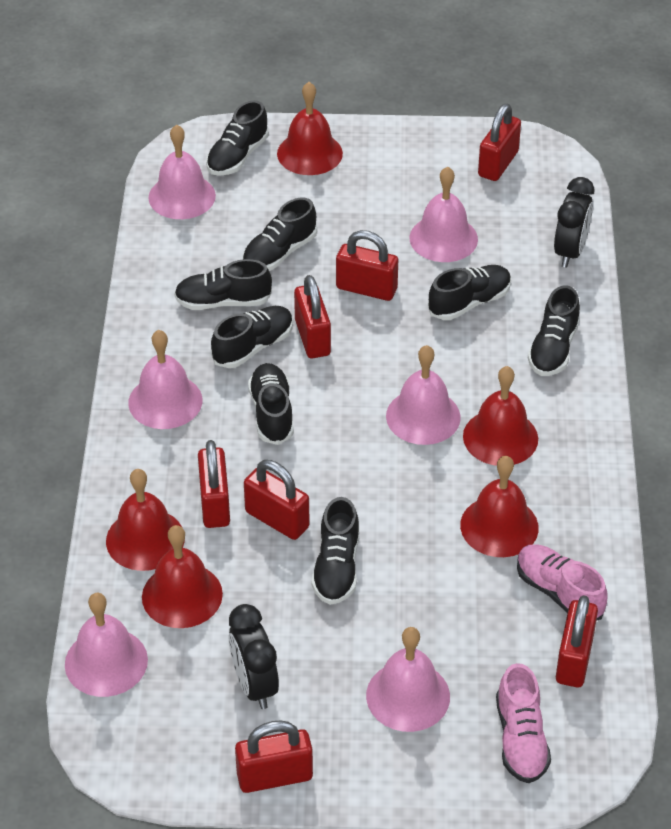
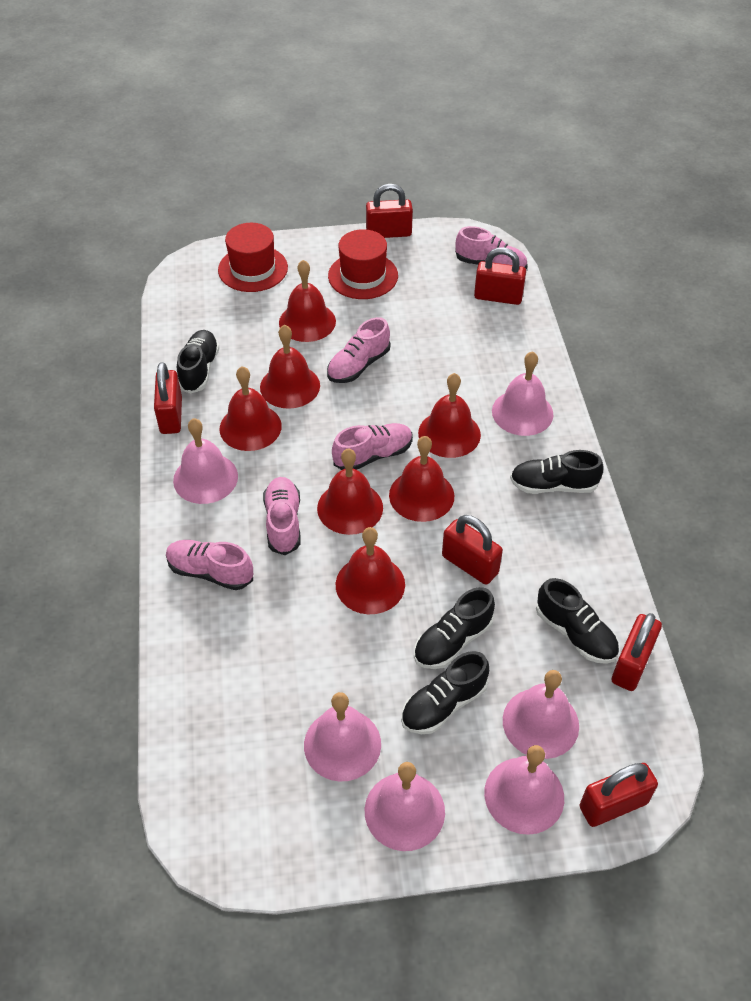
black clock: [229,604,279,709] [554,177,594,268] = 2 -> none = 0
black shoe: [174,259,272,310] [206,100,269,176] [211,306,293,368] [242,197,317,271] [248,363,294,445] [312,497,360,605] [428,265,511,320] [528,285,580,376] = 8 -> [177,330,219,394] [401,651,489,734] [414,587,495,669] [510,450,604,494] [536,578,619,664] = 5
pink shoe: [496,663,551,783] [517,544,608,621] = 2 -> [166,540,253,590] [263,477,300,555] [327,317,391,383] [332,423,413,470] [455,226,527,269] = 5
red bell: [106,469,185,571] [142,525,223,628] [277,82,343,175] [460,456,539,557] [463,366,538,466] = 5 -> [219,366,282,451] [260,325,320,409] [279,260,336,342] [317,449,383,535] [336,527,405,614] [389,436,454,522] [418,373,481,458] = 7
red hat: none = 0 -> [218,223,288,292] [328,229,398,299] = 2
red padlock: [198,440,230,528] [235,720,313,793] [244,460,310,540] [294,275,331,358] [336,230,398,301] [478,104,521,181] [556,595,598,687] = 7 -> [154,362,182,434] [366,184,413,238] [442,515,503,585] [474,247,526,305] [580,763,658,827] [612,613,662,691] = 6

